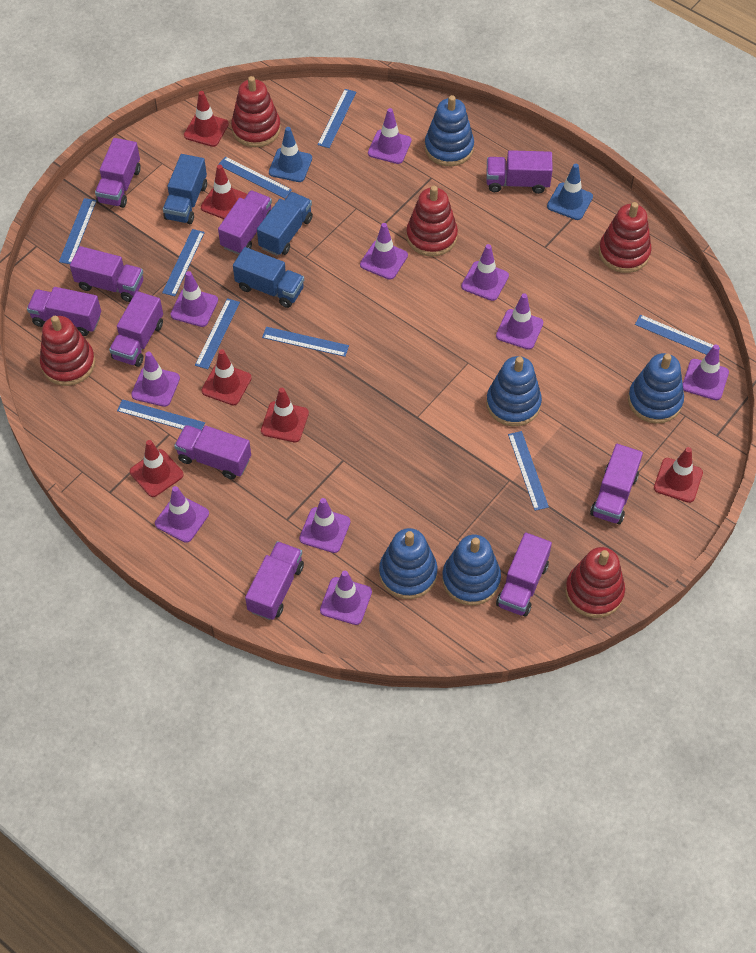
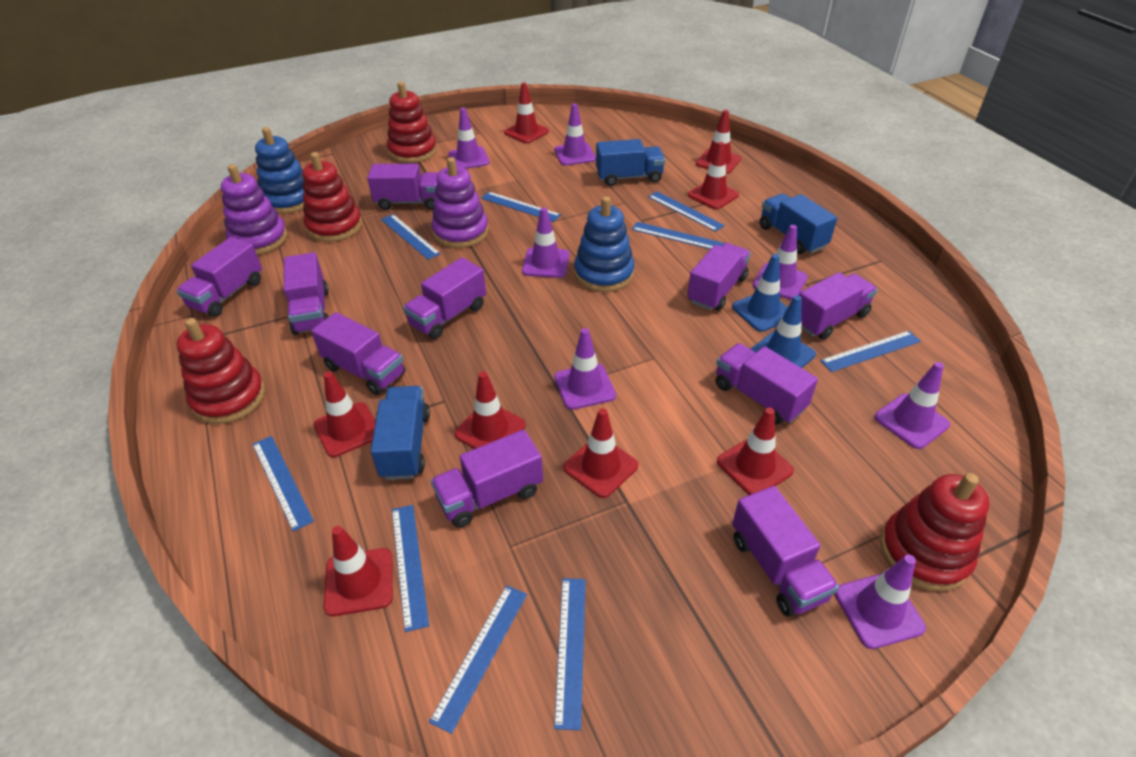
blue stacking toy: [379,528,438,599] [425,95,474,166] [442,535,501,606] [486,356,542,426] [628,353,684,424] = 5 -> [255,127,304,214] [574,196,634,292] = 2
purple stacking toy: none = 0 -> [221,164,287,255] [431,157,489,248] = 2
purple traffic cone: [131,352,180,407] [155,486,209,543] [170,271,218,327] [299,498,351,553] [320,571,372,625] [360,223,408,280] [368,108,411,164] [461,244,509,301] [496,293,543,350] [683,345,729,400] = 10 -> [448,108,490,169] [522,207,569,278] [554,103,596,166] [554,328,616,410] [753,225,808,300] [834,554,926,649] [875,362,950,449] = 7
red stacking toy: [40,316,95,386] [231,76,281,147] [406,186,458,257] [565,547,625,618] [599,202,652,273] = 5 -> [177,318,265,424] [302,152,362,242] [387,82,437,163] [880,473,990,592] = 4
red traffic cone: [130,440,184,497] [184,91,229,147] [201,165,247,219] [202,349,252,405] [261,388,309,442] [654,447,703,503] = 6 -> [314,371,376,457] [324,526,393,616] [454,371,526,449] [504,82,549,143] [563,408,639,498] [688,142,739,209] [696,110,741,174] [717,407,794,495] = 8

